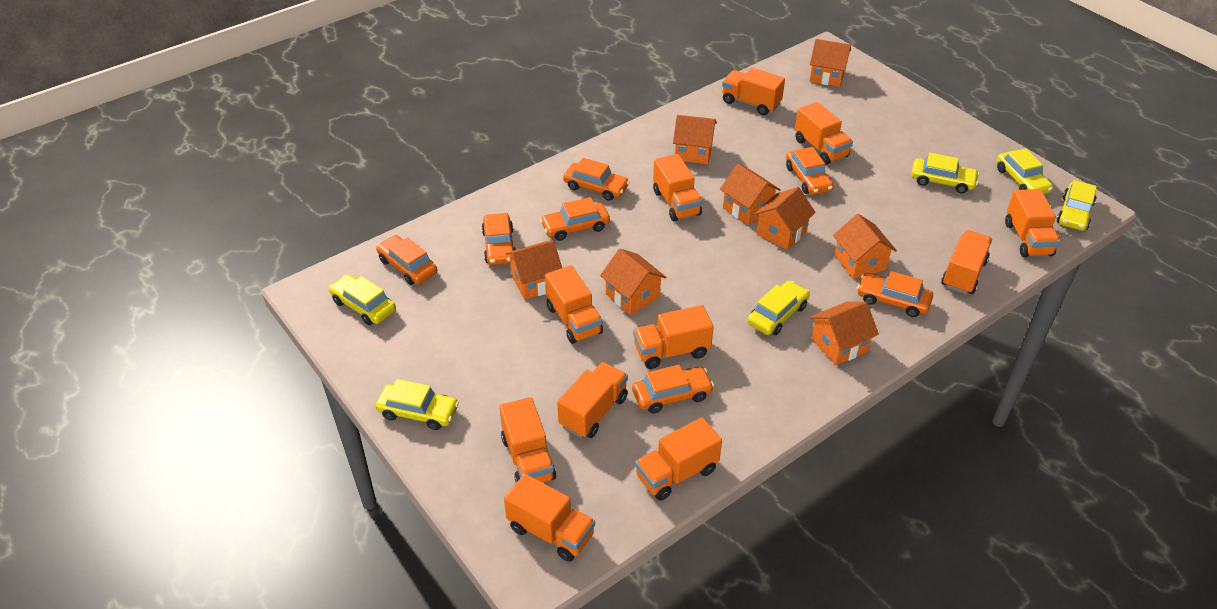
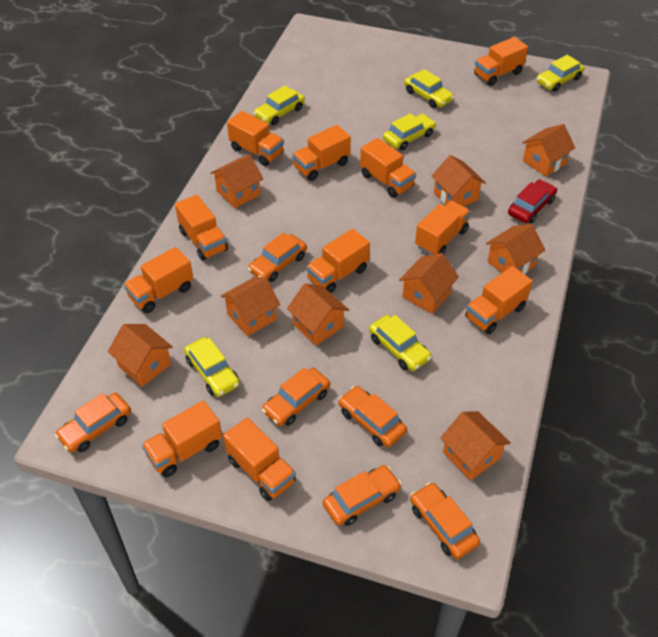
orange car: [376,235,437,285] [481,213,515,265] [540,197,610,241] [563,158,630,201] [632,365,714,414] [786,147,833,195] [857,271,933,317] = 7 -> [55,393,131,453] [248,233,307,282] [262,368,330,426] [323,465,401,526] [338,386,407,447] [410,482,480,559] = 6
orange house: [505,240,562,300] [600,249,666,315] [673,115,717,164] [720,164,781,225] [754,187,816,250] [810,39,851,87] [810,301,879,366] [833,214,897,279] = 8 -> [108,324,173,387] [210,154,263,208] [221,277,281,336] [287,284,349,346] [399,253,459,314] [431,155,486,206] [440,411,511,481] [486,224,545,274] [522,124,575,177] = 9
red car: none = 0 -> [508,179,557,223] = 1

